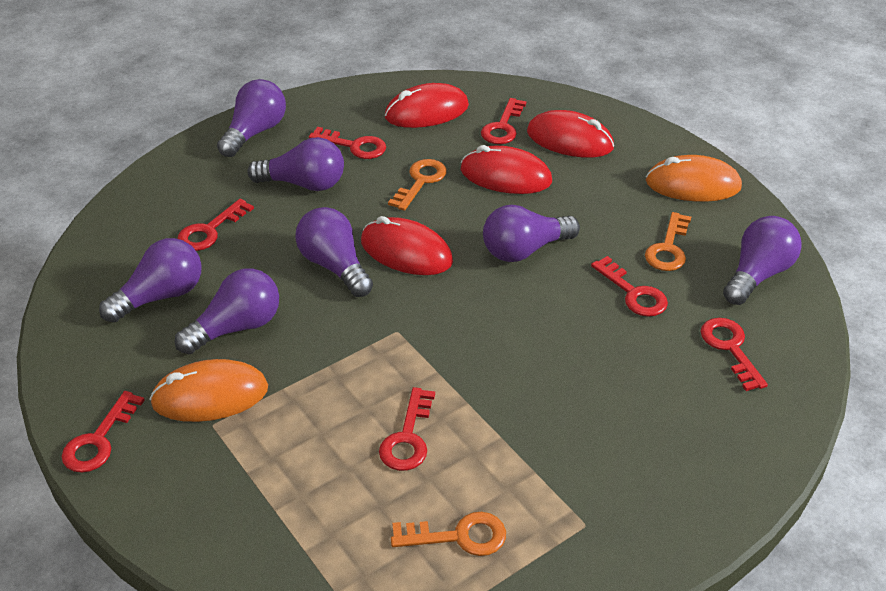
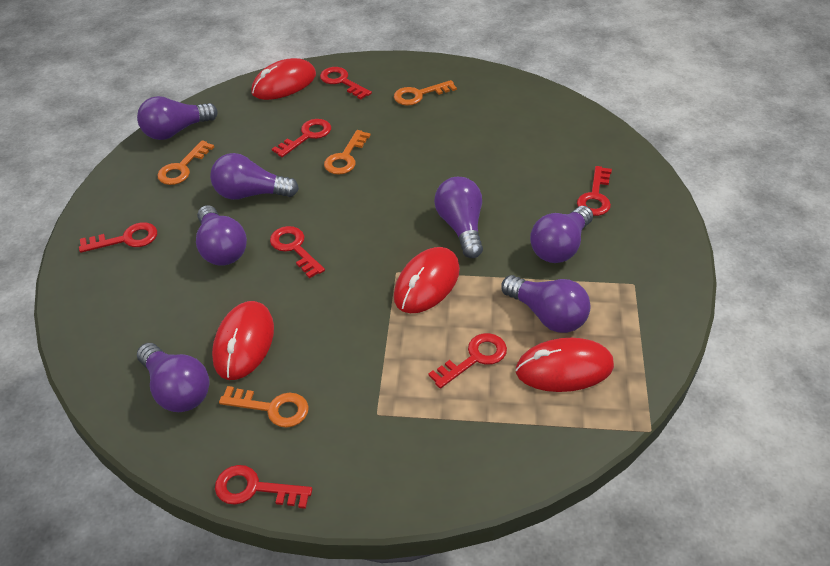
orange key: [388,159,447,211] [391,512,506,556] [645,212,691,271] = 3 -> [157,140,214,185] [219,386,309,428] [324,130,371,175] [394,80,457,106] = 4
orange mouse: [150,359,268,422] [646,155,742,202] = 2 -> none = 0

